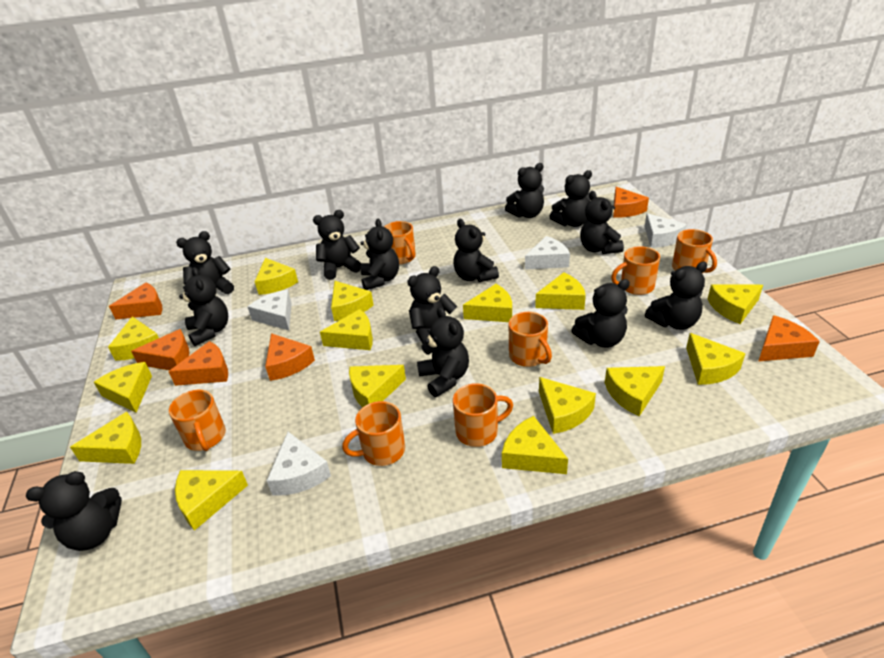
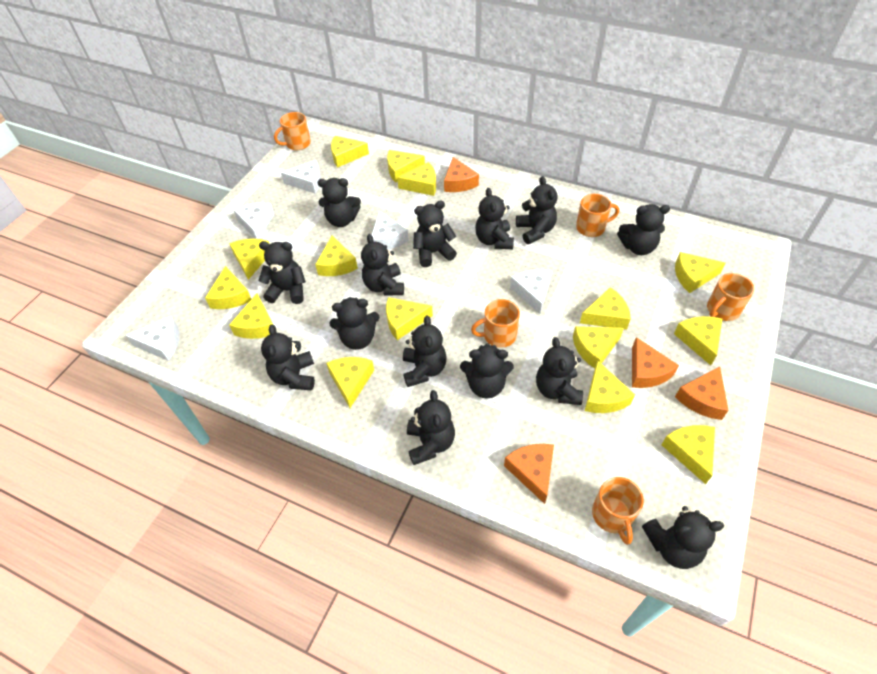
black teddy bear: [26,471,122,551] [176,231,234,294] [179,267,228,346] [313,210,361,280] [361,219,399,290] [407,266,457,344] [417,307,469,397] [453,219,499,282] [505,163,544,218] [549,170,592,227] [571,279,630,348] [580,191,624,254] [645,262,707,330] = 13 -> [258,241,306,304] [261,325,315,390] [318,178,361,227] [329,297,379,350] [361,234,404,295] [403,315,447,387] [407,390,455,465] [413,200,457,267] [460,343,513,398] [475,188,514,249] [516,176,557,244] [536,337,583,405] [617,204,670,255] [642,506,724,569] = 14
orange cheese: [109,283,162,320] [131,329,189,370] [168,341,228,386] [265,333,315,381] [613,187,649,217] [759,315,820,361] = 6 -> [444,157,479,192] [504,444,554,504] [632,337,679,388] [675,367,729,420] = 4
orange mug: [169,390,226,451] [342,401,405,466] [384,221,416,264] [453,383,513,447] [509,312,552,367] [611,246,660,295] [672,229,717,273] = 7 -> [274,112,311,150] [471,299,520,348] [576,194,619,237] [592,477,644,545] [707,273,754,321] = 5
white cheese: [248,290,292,331] [267,432,331,496] [525,236,570,270] [645,213,687,248] = 4 -> [125,316,179,361] [234,203,274,239] [281,160,321,193] [371,211,409,250] [510,270,552,314] = 5

